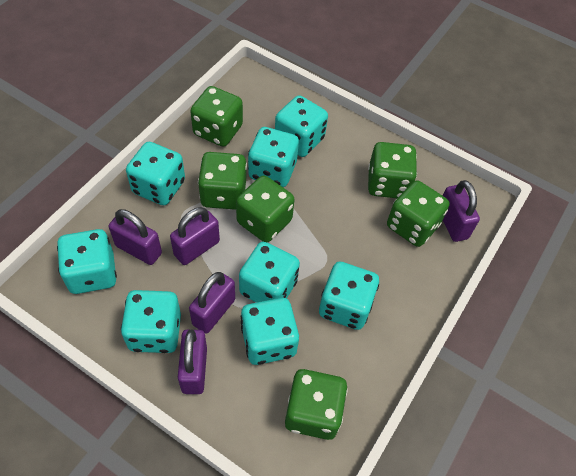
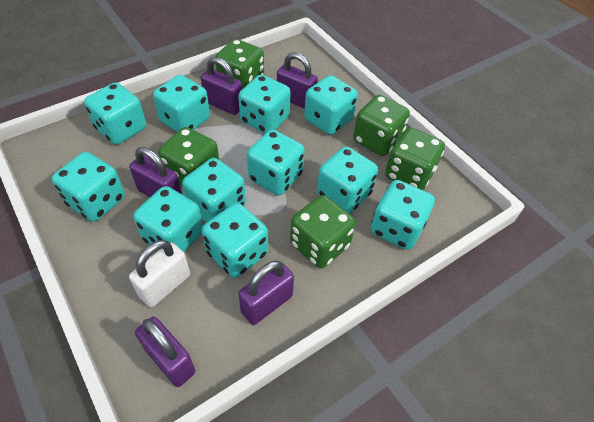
green dice: [190,86,243,147] [198,152,247,210] [236,176,294,242] [285,369,348,440] [368,142,417,198] [387,181,450,247] = 6 -> [158,127,219,187] [215,39,264,89] [290,195,356,268] [353,95,410,156] [385,127,445,190] = 5
turquoise dice: [57,229,117,294] [121,290,181,353] [126,142,185,205] [239,242,300,303] [241,298,299,365] [248,127,299,187] [275,95,328,157] [319,262,379,330] = 8 -> [52,152,125,222] [84,82,146,145] [133,186,203,252] [153,75,210,132] [182,158,246,222] [202,203,268,278] [238,75,291,133] [247,130,305,195] [304,75,358,135] [317,146,378,214] [371,180,435,250] = 11
white padlock: none = 0 -> [129,240,190,307] = 1

